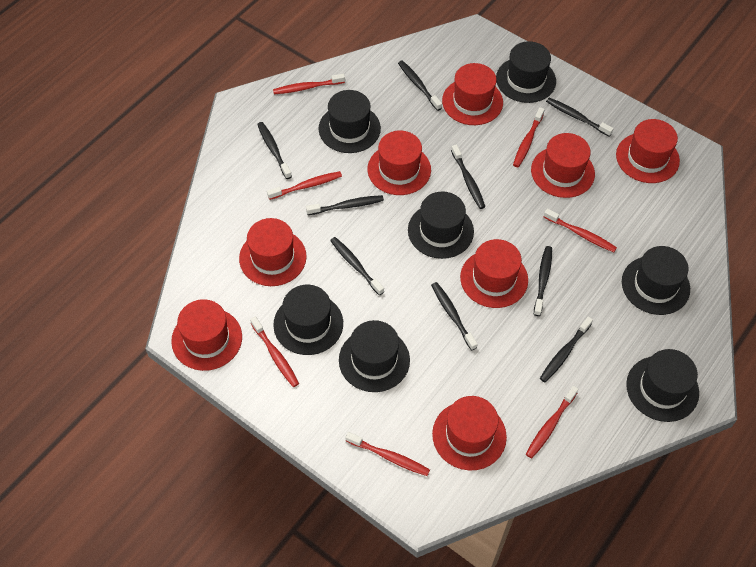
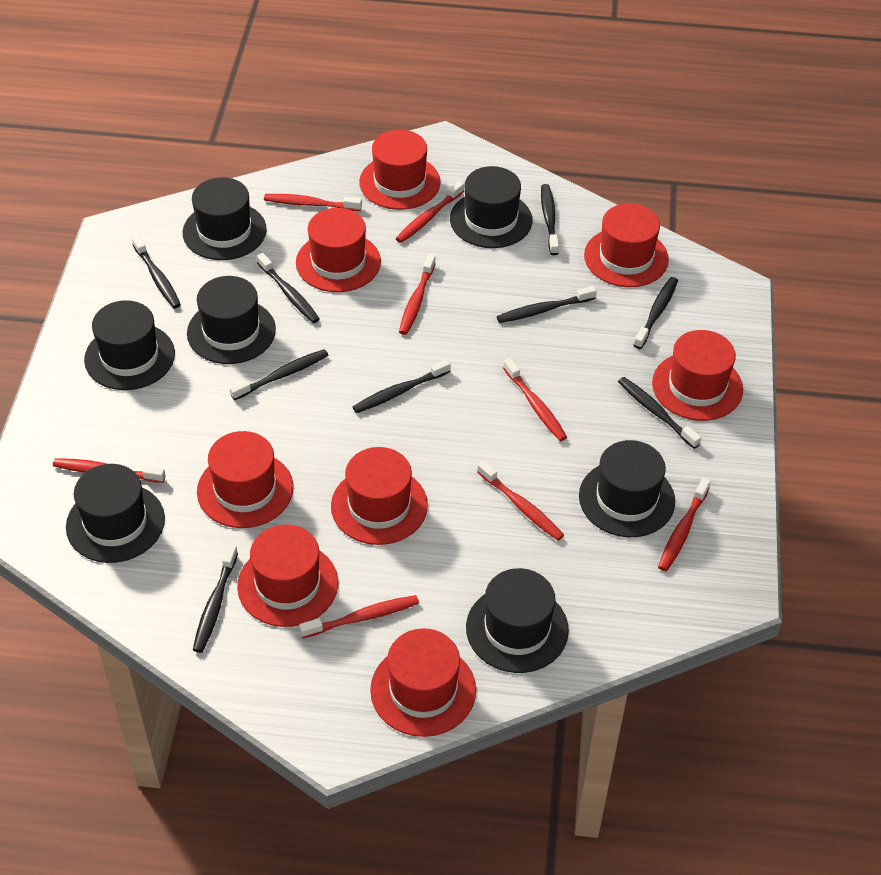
red toothbrush: [250,317,299,387] [267,171,342,200] [273,74,345,94] [346,432,430,476] [513,107,545,167] [526,386,578,458] [544,209,617,252] = 7 -> [53,458,165,483] [264,194,362,211] [299,595,419,638] [395,181,464,243] [399,254,436,335] [477,461,564,541] [503,358,567,441] [658,478,711,571] = 8

